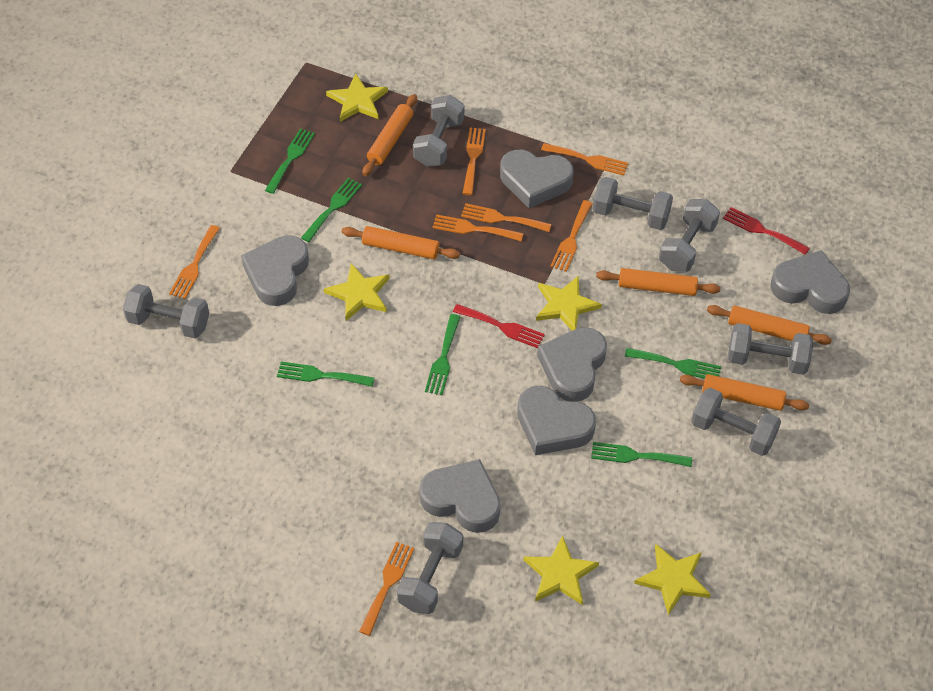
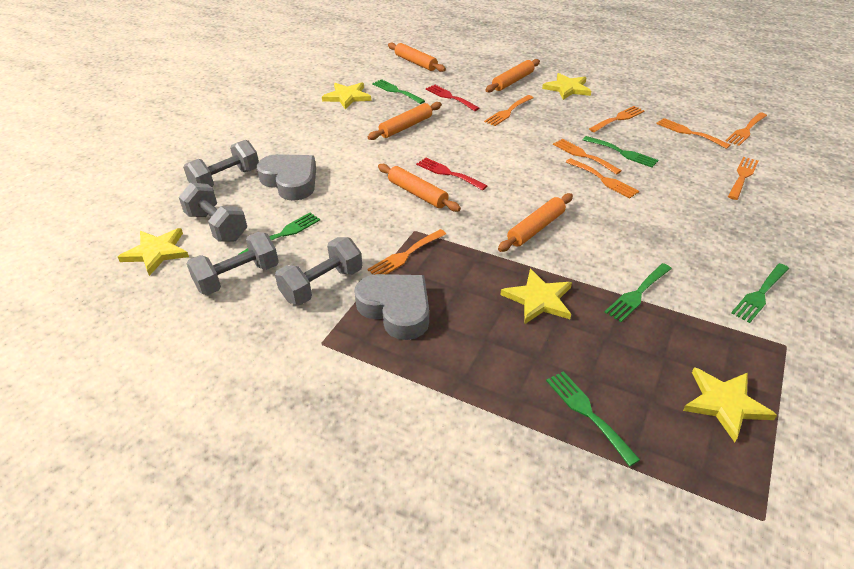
grey dumbbell: [123,284,209,338] [397,522,463,614] [413,95,464,167] [593,177,673,230] [659,199,720,272] [691,388,781,456] [728,323,813,375] = 7 -> [179,183,247,241] [183,140,259,187] [187,232,279,295] [275,237,362,305] = 4
grey heart: [241,235,309,306] [419,459,501,533] [500,150,573,208] [517,386,596,455] [537,327,607,402] [770,250,850,314] = 6 -> [257,154,316,201] [354,274,429,340] = 2
orange fork: [169,225,220,299] [359,542,414,636] [432,214,524,241] [461,203,552,232] [462,128,486,195] [541,143,629,176] [550,200,593,272] = 7 -> [367,229,446,275] [484,95,534,126] [553,139,622,175] [566,158,639,198] [589,106,644,132] [656,118,730,149] [726,112,767,146] [728,157,758,200] = 8

